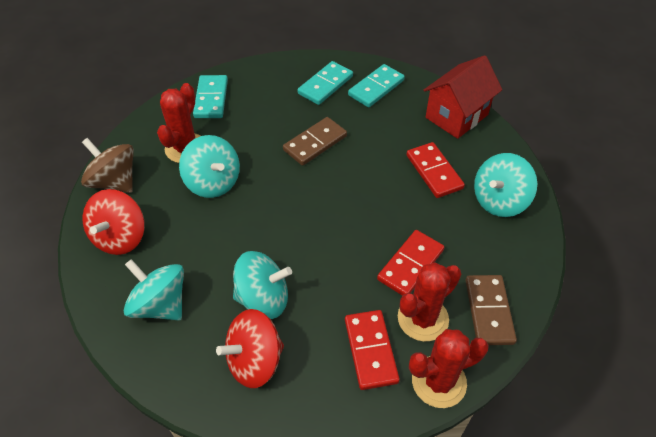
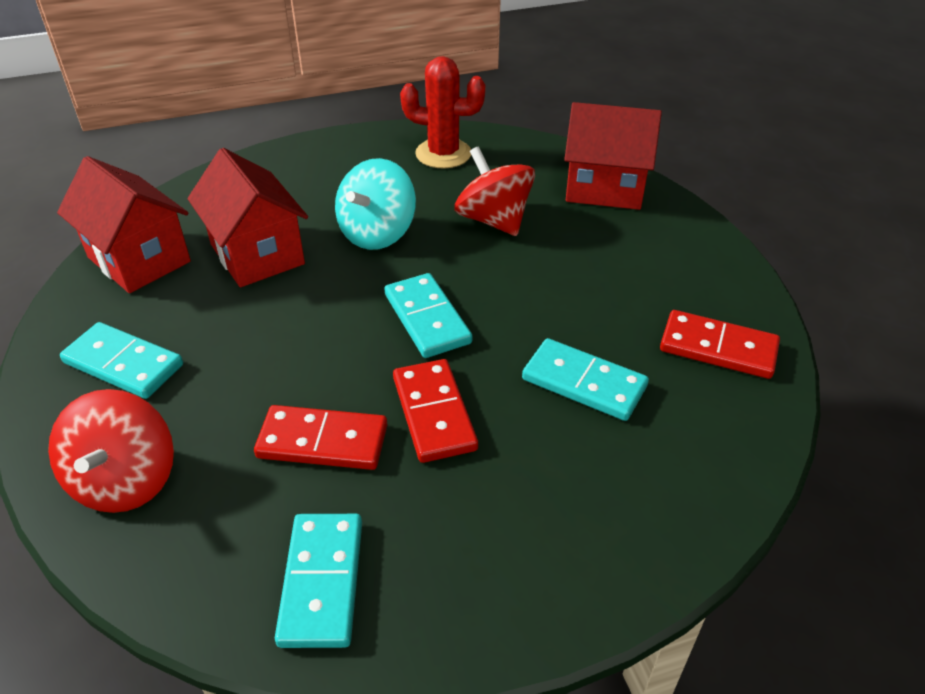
brown domino: [283,117,347,166] [465,275,517,345] = 2 -> none = 0
brown spinning top: [81,138,134,193] = 1 -> none = 0
red cactus: [157,83,200,163] [398,262,461,341] [409,329,489,408] = 3 -> [400,56,486,169] = 1
red house: [423,55,502,139] = 1 -> [57,156,191,293] [188,148,308,287] [564,102,662,210] = 3
turquoise domino: [193,75,228,118] [298,61,353,105] [348,64,405,107] = 3 -> [60,322,183,399] [275,514,362,648] [384,273,472,358] [522,338,649,421] = 4
turquoise spinning top: [124,259,184,320] [179,135,240,198] [233,251,292,319] [474,153,537,217] = 4 -> [335,158,416,250] = 1

